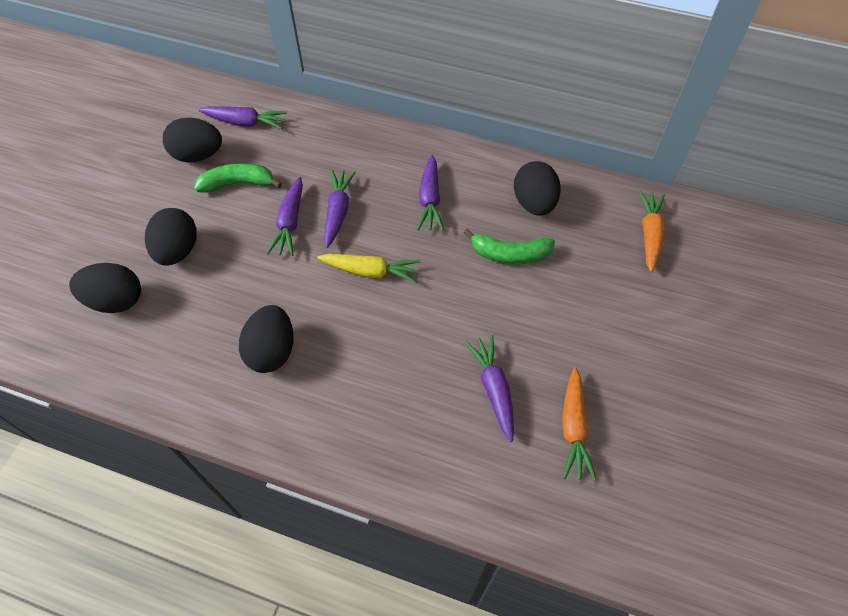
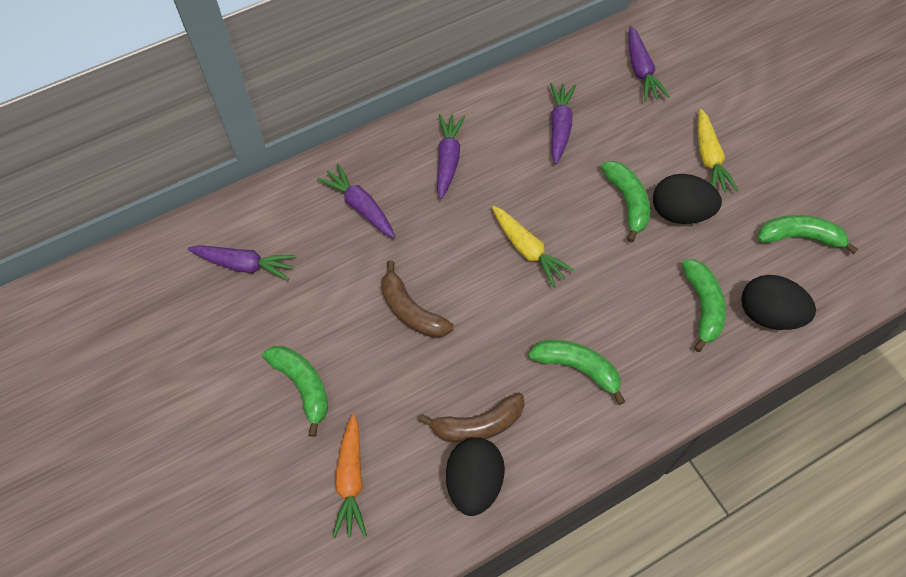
black egg: [69,263,141,313] [145,208,197,266] [163,118,222,163] [239,305,294,373] [514,161,561,216] = 5 -> [446,437,505,516] [653,174,722,224] [741,275,816,330] = 3
brown banana: none = 0 -> [381,261,454,338] [418,393,525,443] = 2
green banana: [194,163,282,192] [464,229,555,264] = 2 -> [262,346,328,437] [528,340,625,405] [601,161,650,243] [681,259,726,352] [758,215,858,254] = 5
orange carrot: [562,367,597,481] [638,191,665,273] = 2 -> [332,414,367,538] = 1
yellow carrot: [317,254,421,283] = 1 -> [492,206,575,287] [698,109,738,192] = 2

